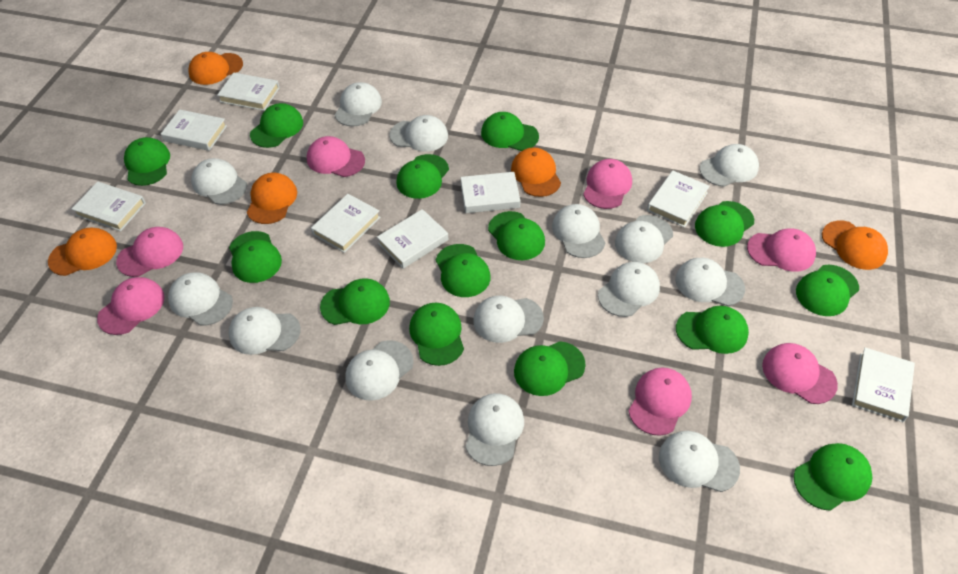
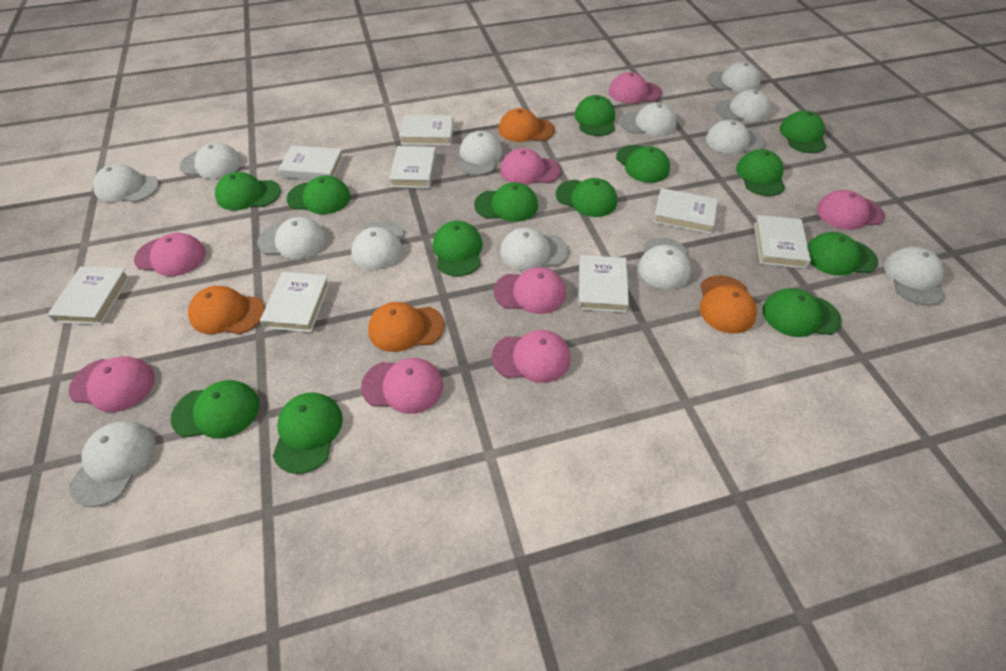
green cap: [124,137,170,186] [229,231,282,283] [250,103,303,148] [320,278,390,325] [397,154,449,199] [409,303,464,366] [436,244,491,297] [481,112,539,151] [488,211,545,260] [514,341,586,396] [676,306,749,354] [695,201,754,247] [794,443,873,511] [796,265,859,316] = 14 -> [171,380,259,439] [215,172,281,211] [273,392,343,474] [286,176,351,214] [433,221,483,276] [474,182,538,222] [556,178,617,217] [575,95,615,136] [616,145,670,183] [736,149,785,196] [762,288,841,337] [780,111,826,153] [808,232,878,276] = 13
orange cap: [48,228,117,276] [188,52,243,85] [247,173,297,224] [511,147,561,197] [822,221,888,270] = 5 -> [188,286,265,334] [368,302,445,352] [499,108,555,142] [700,275,757,333] = 4
pink cap: [97,277,165,335] [116,227,183,277] [307,136,365,177] [583,159,632,209] [628,368,692,436] [747,228,816,272] [762,343,838,404] = 7 -> [69,356,155,412] [134,233,206,276] [361,358,443,414] [491,330,571,383] [493,267,566,314] [500,148,561,185] [609,72,662,103] [817,190,885,230] = 8
white cap: [168,272,233,326] [191,158,247,205] [229,307,301,355] [335,82,382,127] [345,340,414,401] [389,115,448,152] [465,393,524,466] [473,296,544,343] [552,204,605,258] [598,262,660,317] [615,215,673,263] [659,431,740,492] [675,258,745,306] [699,144,759,187] = 14 -> [69,421,156,507] [93,164,159,202] [180,143,242,179] [257,217,326,259] [351,221,405,270] [457,131,503,175] [500,227,568,271] [620,103,677,136] [638,238,691,290] [706,120,765,154] [707,62,761,92] [715,89,771,122] [884,247,945,306] = 13

